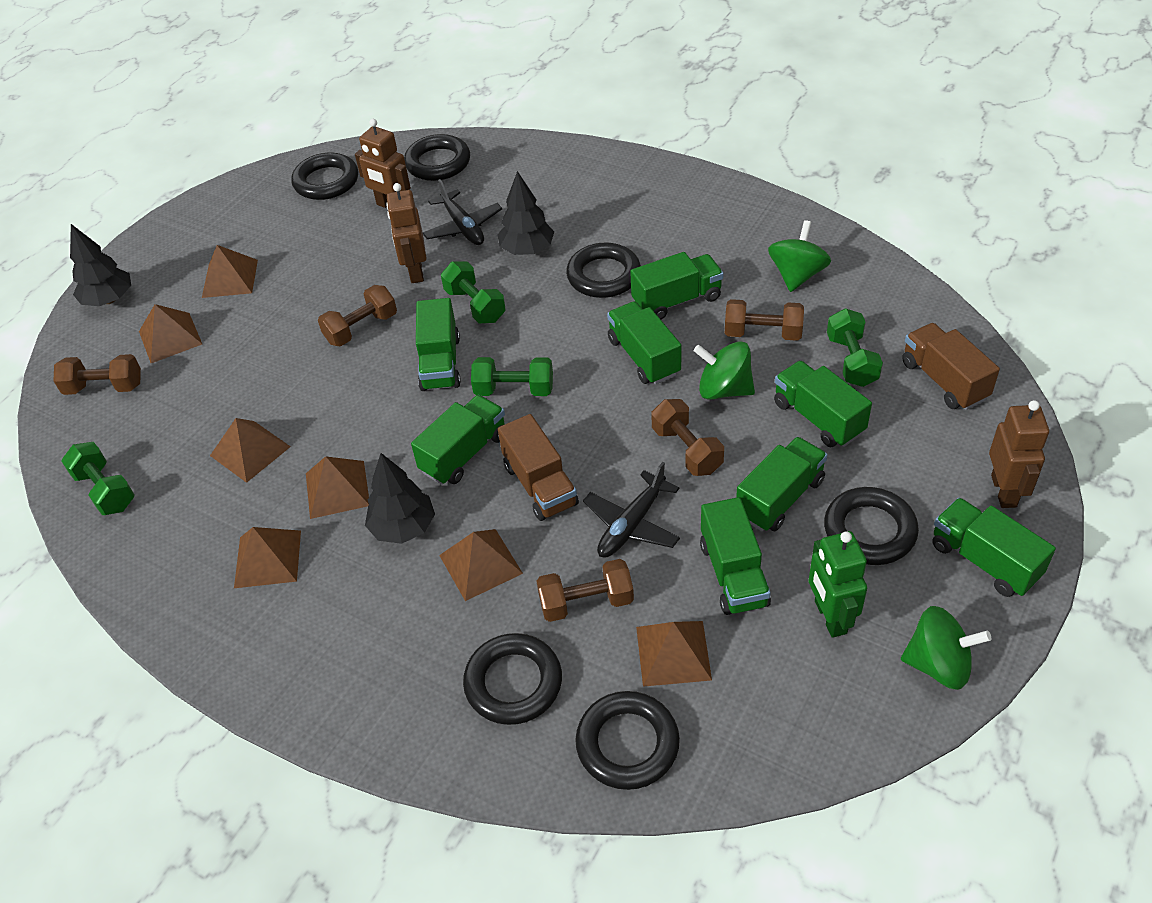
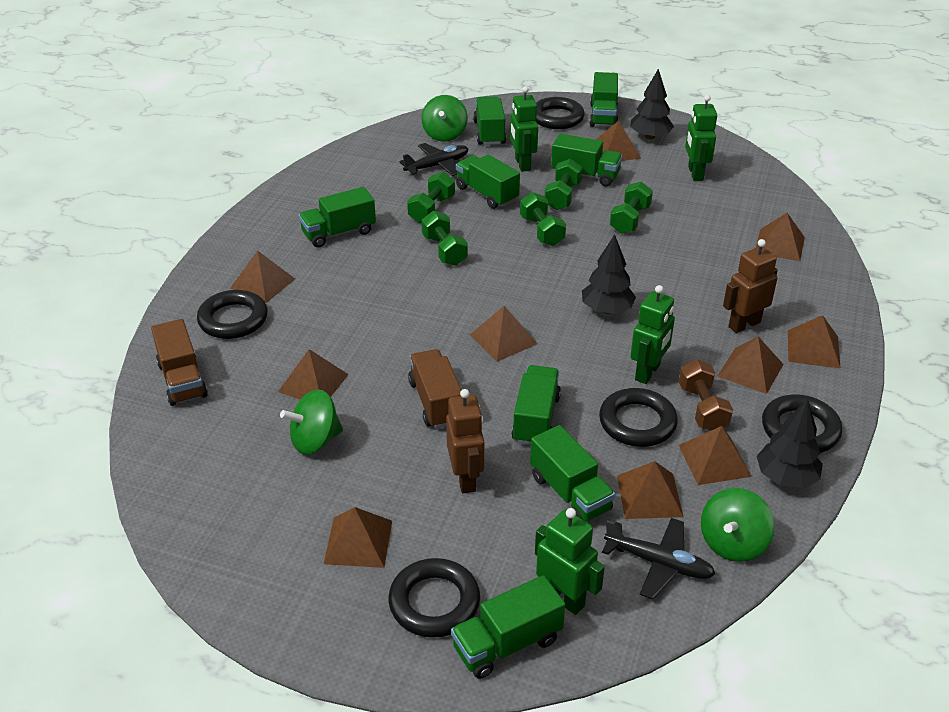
black ring: [291,153,358,200] [404,134,470,181] [463,633,562,725] [566,242,641,298] [575,691,680,790] [824,487,919,565] = 6 -> [197,290,268,339] [388,558,480,638] [536,97,585,129] [599,388,678,447] [762,394,842,453] = 5
brown dumbbell: [53,354,141,395] [318,285,397,346] [536,559,634,622] [651,399,724,476] [725,299,804,341] = 5 -> [679,359,733,431] = 1
brown pyramid: [139,304,202,363] [202,245,258,298] [210,418,291,483] [234,527,301,588] [306,456,369,519] [439,529,523,601] [636,621,712,687] = 7 -> [230,251,295,303] [278,349,349,400] [324,507,392,568] [470,306,538,362] [596,121,641,161] [617,461,683,519] [679,426,752,485] [718,336,784,394] [756,213,805,261] [788,315,841,369] = 10
brown robot: [355,119,411,208] [386,183,426,283] [989,400,1049,508] = 3 -> [446,389,484,493] [723,239,778,333] = 2
green dumbbell: [61,442,135,515] [441,261,506,323] [471,357,553,396] [827,308,883,387] = 4 -> [407,172,455,223] [421,211,468,266] [520,192,566,246] [545,159,582,210] [610,182,653,234] = 5
green robot: [808,531,867,638] = 1 -> [510,86,538,172] [535,508,605,615] [630,285,675,384] [685,95,717,181] = 4

